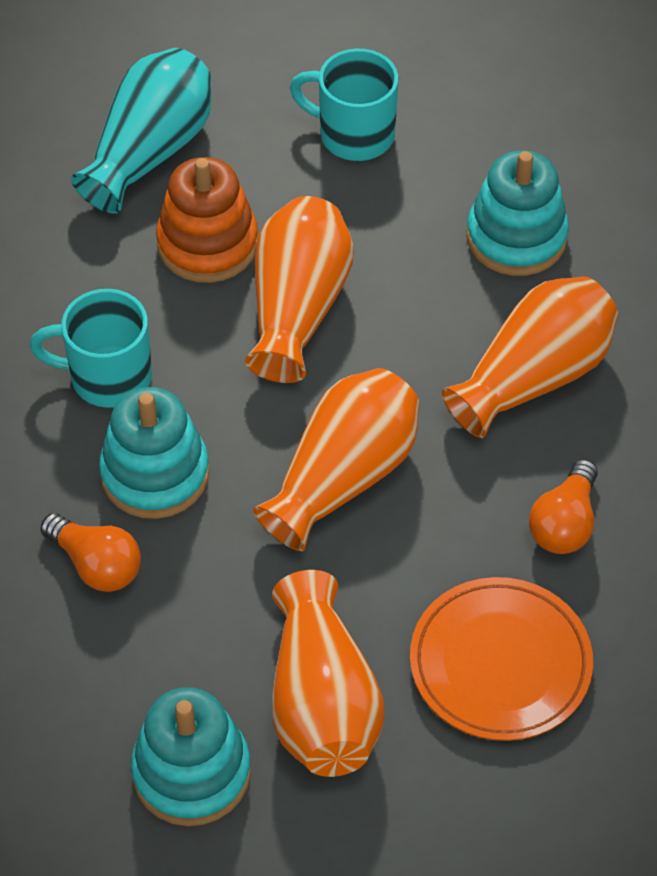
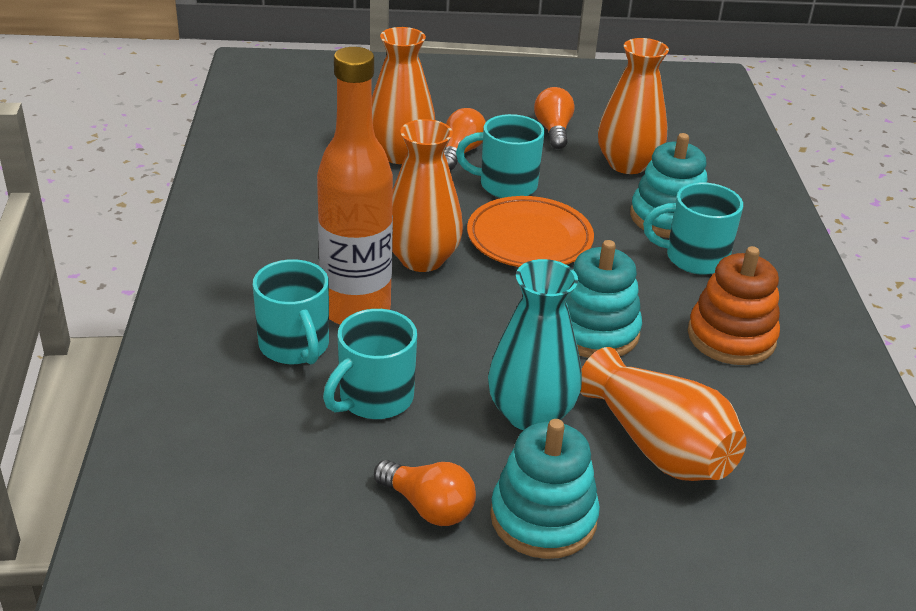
orange bottle: none = 0 -> [317,47,393,325] = 1
orange light bulb: [40,513,141,592] [529,459,598,554] = 2 -> [374,460,476,526] [444,108,486,170] [534,87,575,149] = 3
turquoise mug: [30,289,152,408] [290,49,398,161] = 2 -> [253,259,329,364] [323,309,417,419] [456,114,545,198] [643,182,743,275] = 4

